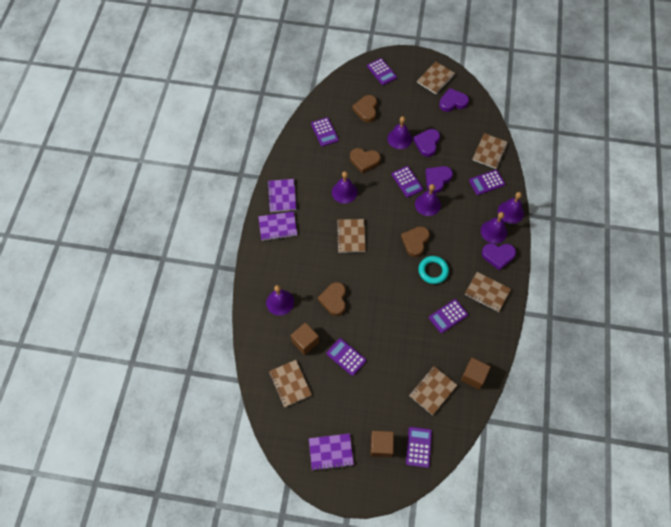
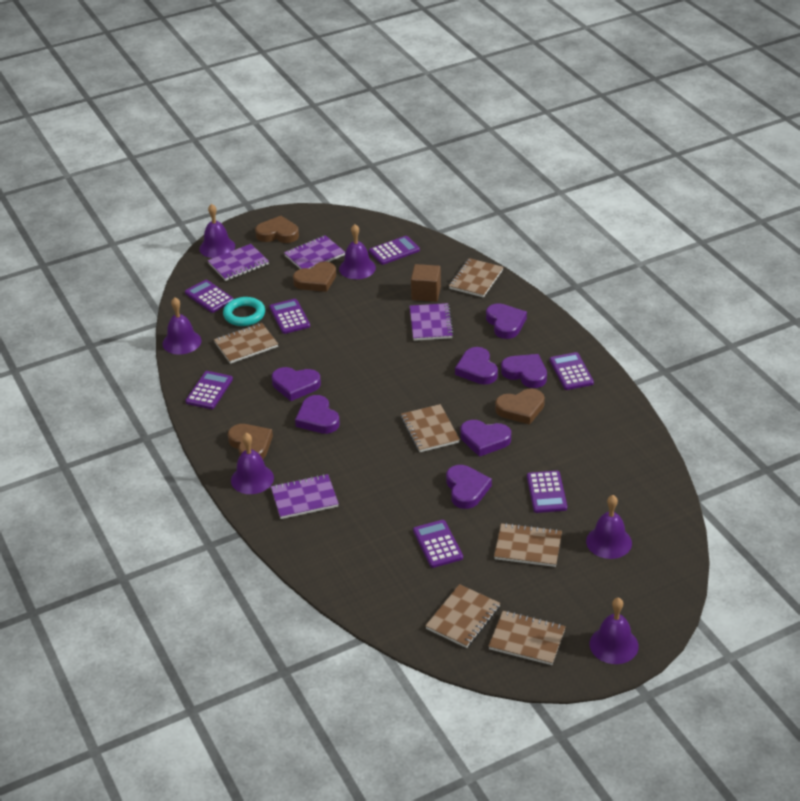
brown cube: [291,323,319,355] [371,431,394,457] [461,358,491,389] = 3 -> [411,264,441,302] = 1
purple heart: [413,129,440,157] [426,166,453,193] [439,88,469,112] [482,243,516,271] = 4 -> [272,367,321,401] [295,395,340,434] [446,465,492,509] [455,347,498,385] [460,420,511,457] [486,303,527,339] [501,354,547,388] = 7
purple notebook: [258,211,297,241] [267,179,296,212] [309,433,354,471] = 3 -> [208,244,269,281] [271,474,339,519] [284,235,345,269] [410,303,454,341] = 4

